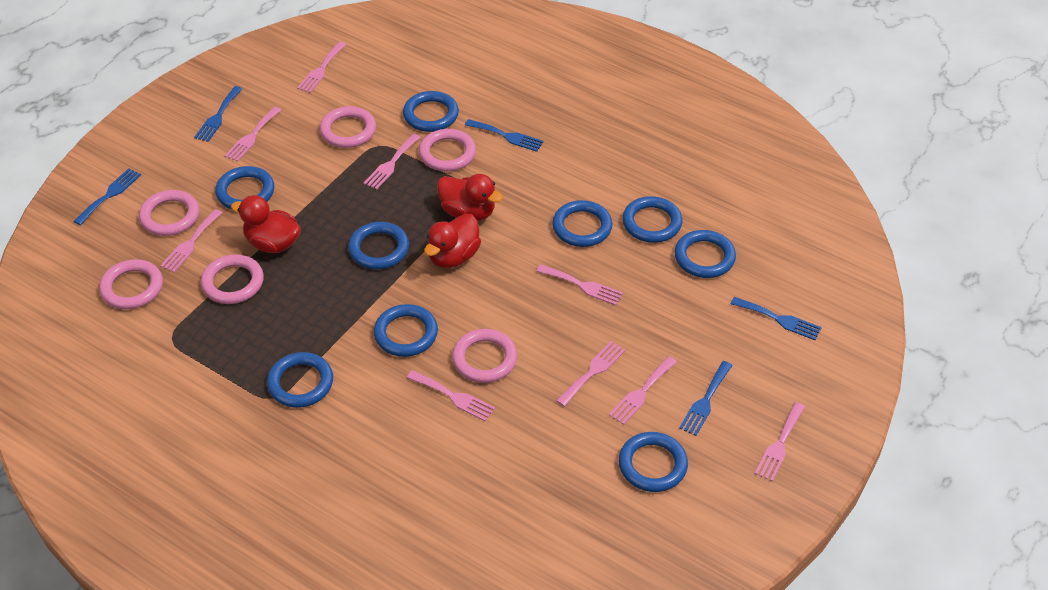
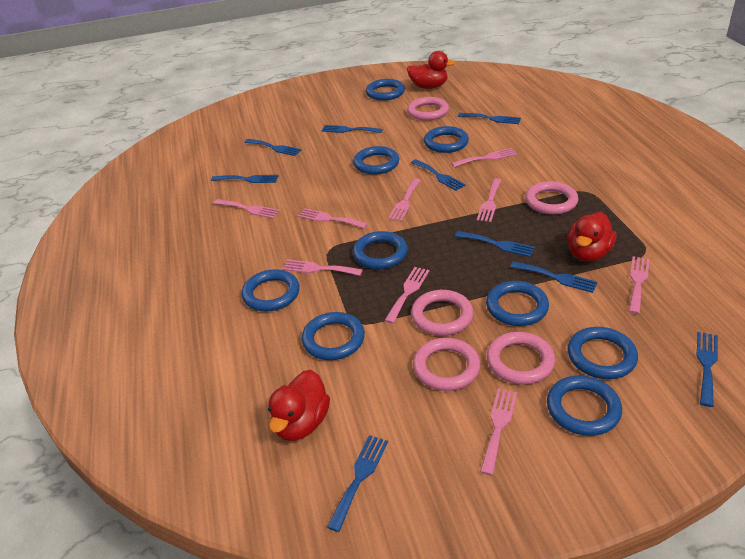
blue fork: [74,168,141,225] [194,86,242,142] [465,119,544,152] [679,361,733,436] [731,297,822,340] = 5 -> [211,175,278,183] [245,139,301,156] [321,125,383,133] [327,435,388,532] [411,159,466,191] [455,231,535,257] [458,113,521,124] [510,261,597,293] [697,332,718,407] = 9
pink ring: [99,259,163,309] [139,190,199,236] [201,254,264,304] [320,106,376,148] [419,129,476,171] [452,329,517,383] = 6 -> [407,97,449,120] [411,290,473,336] [413,338,480,391] [487,332,555,385] [525,181,578,215] = 5

